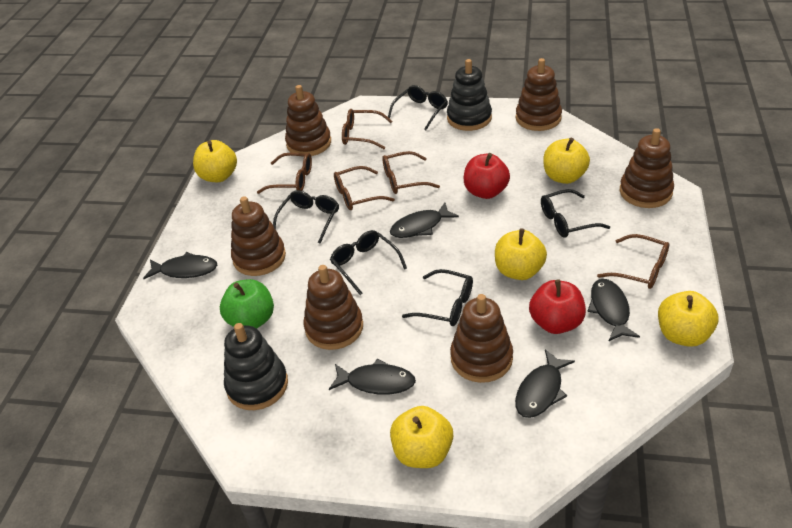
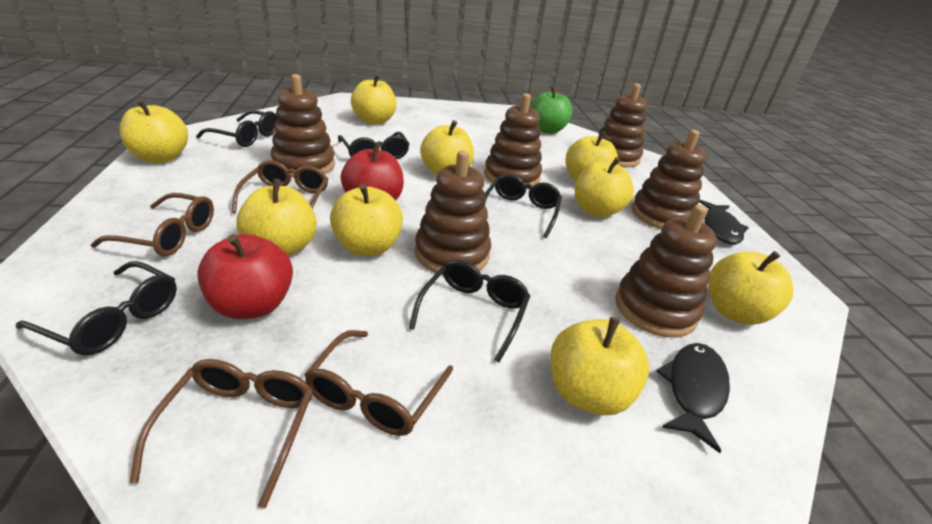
black fish: [143,252,217,279] [329,358,416,395] [390,203,459,238] [515,349,575,418] [587,279,640,342] = 5 -> [656,343,730,453] [699,200,749,245] = 2
black stacking toy: [224,323,288,410] [447,59,492,131] = 2 -> none = 0
brown glasses: [257,153,312,194] [334,166,395,210] [342,109,393,149] [382,151,440,194] [597,234,669,289] = 5 -> [90,193,214,256] [130,359,313,508] [231,160,328,213] [304,330,453,436] = 4
yellow apple: [193,140,237,182] [390,406,453,468] [495,228,547,280] [543,137,590,184] [658,291,718,347] = 5 -> [119,99,188,163] [237,179,317,256] [330,184,403,256] [351,74,397,124] [420,120,474,175] [551,317,649,415] [565,131,618,182] [575,157,634,217] [709,251,793,325] = 9

